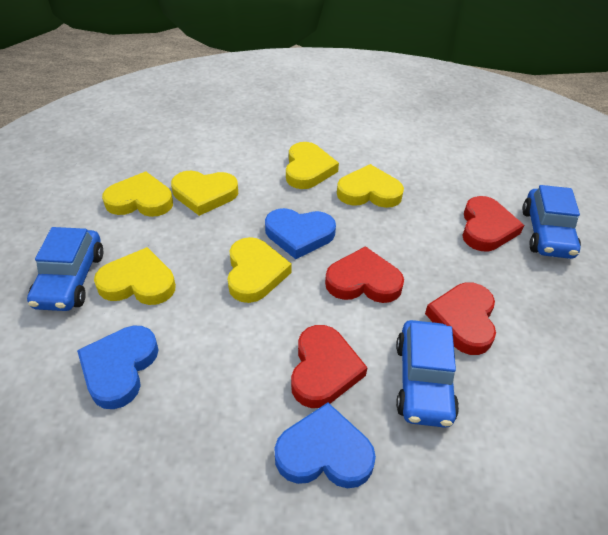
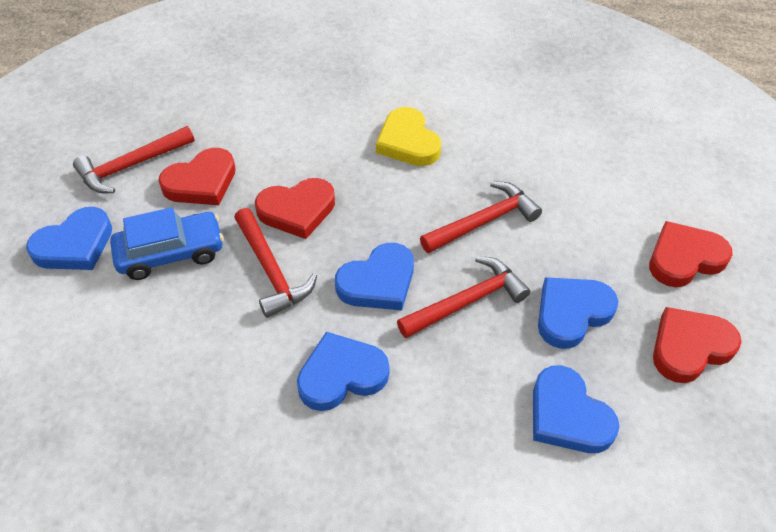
blue car: [27,227,104,311] [396,320,459,428] [522,185,581,259] = 3 -> [110,207,224,280] = 1
blue heart: [77,325,159,409] [265,208,336,259] [275,403,376,488] = 3 -> [26,207,112,270] [297,332,389,411] [335,243,414,310] [533,365,620,453] [538,277,618,349] = 5
red hammer: none = 0 -> [73,126,195,193] [234,208,317,318] [397,256,530,338] [420,181,542,253] = 4
yellow heart: [94,247,176,305] [102,171,173,217] [171,171,238,216] [228,237,292,303] [286,142,339,189] [337,164,404,208] = 6 -> [376,107,441,166] = 1

